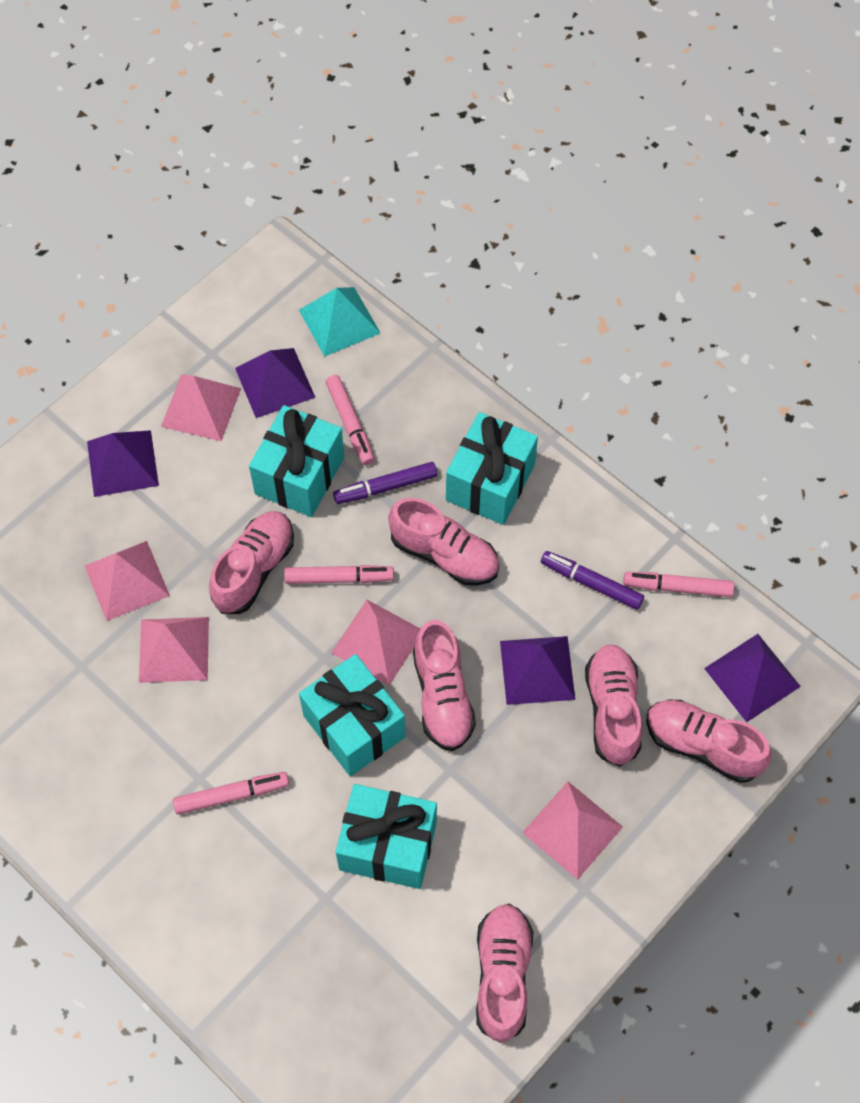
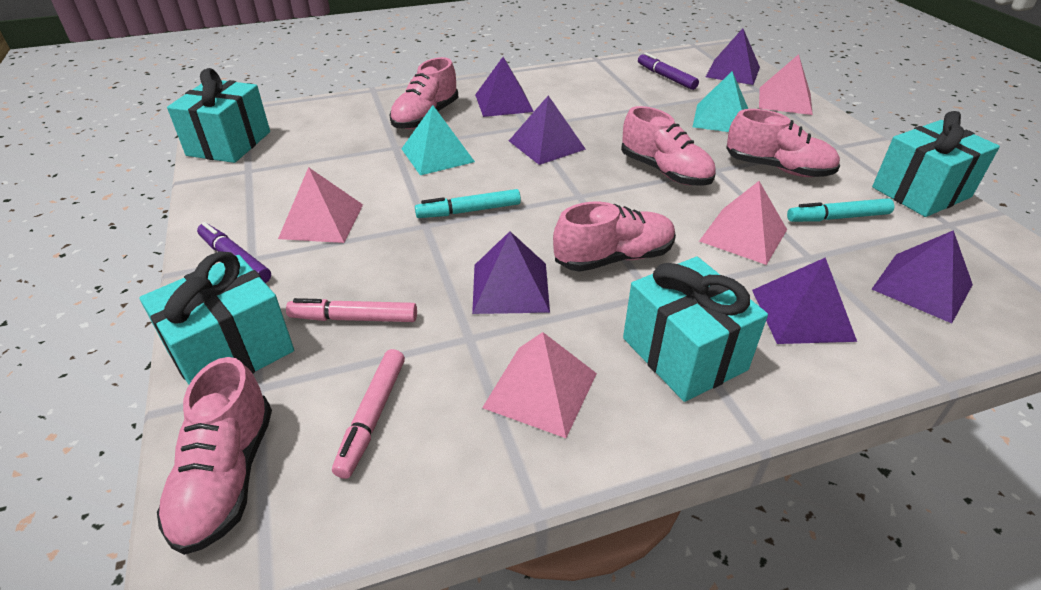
pink marker: [173,772,289,815] [284,565,394,584] [326,375,375,465] [623,572,734,597] = 4 -> [286,298,417,322] [332,349,405,479] = 2
pink pyramid: [84,541,170,621] [139,617,209,683] [161,374,241,441] [331,600,420,685] [522,782,623,880] = 5 -> [278,167,363,243] [482,332,597,438] [699,181,787,265] [759,54,813,115] = 4
pink shoe: [209,511,294,614] [388,498,499,586] [413,620,476,751] [476,904,534,1043] [585,644,642,766] [646,700,772,783] = 6 -> [157,357,272,555] [390,57,458,129] [553,201,676,272] [621,106,716,186] [726,109,840,177] = 5
purple pyramid: [87,430,159,497] [235,348,316,418] [500,636,575,705] [704,634,801,722] = 4 -> [472,231,550,314] [475,57,534,117] [509,95,586,165] [706,28,760,85] [752,257,857,344] [872,230,973,323] = 6
turquoise marker: none = 0 -> [415,189,521,218] [787,198,894,222] = 2
turquoise pyramid: [299,287,380,357] = 1 -> [401,105,475,175] [693,71,748,132] = 2

